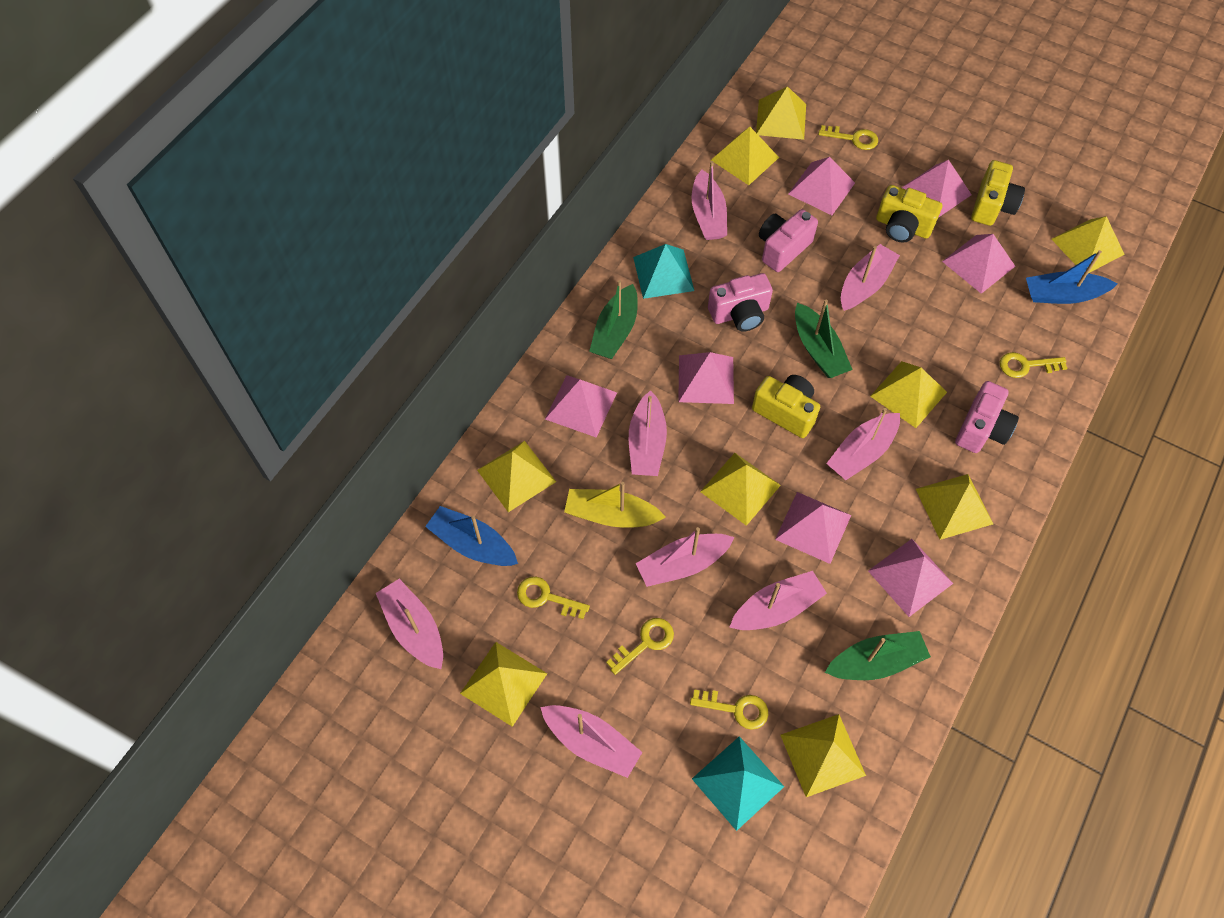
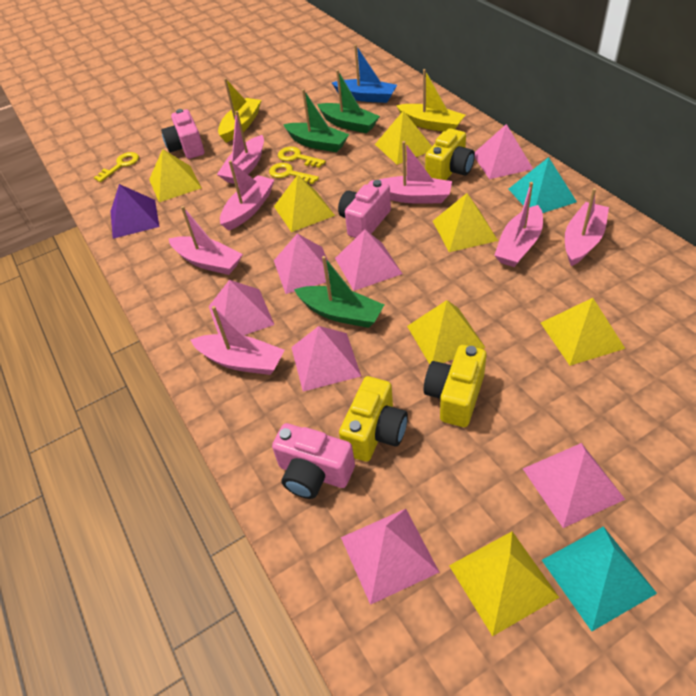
blue boat: [425,506,518,566] [1026,250,1117,304] = 2 -> [331,45,397,103] = 1
pink boat: [376,579,443,669] [540,705,642,778] [629,390,667,476] [636,527,734,587] [692,161,727,240] [729,571,827,630] [826,408,900,480] [841,244,900,311] = 8 -> [169,206,243,275] [191,306,284,375] [217,111,264,184] [220,160,274,231] [379,141,452,204] [494,182,543,267] [565,188,609,266] = 7
purple pyramid: none = 0 -> [110,184,159,239] = 1
yellow boat: [564,482,666,528] = 1 -> [218,78,261,143] [396,69,465,132] = 2
yellow key: [517,577,590,619] [606,618,674,675] [690,689,768,730] [818,125,878,150] [1000,352,1067,378] = 5 -> [94,152,139,182] [269,163,319,184] [278,147,326,168] = 3
yellow pyramid: [460,642,548,727] [477,441,556,512] [700,453,781,526] [711,127,779,185] [756,86,806,140] [781,714,866,797] [870,361,947,428] [916,474,993,540] [1052,216,1125,273] = 9 -> [149,149,202,202] [274,175,335,232] [375,111,432,165] [407,300,485,364] [433,193,498,252] [449,531,559,636] [541,298,626,366] = 7

